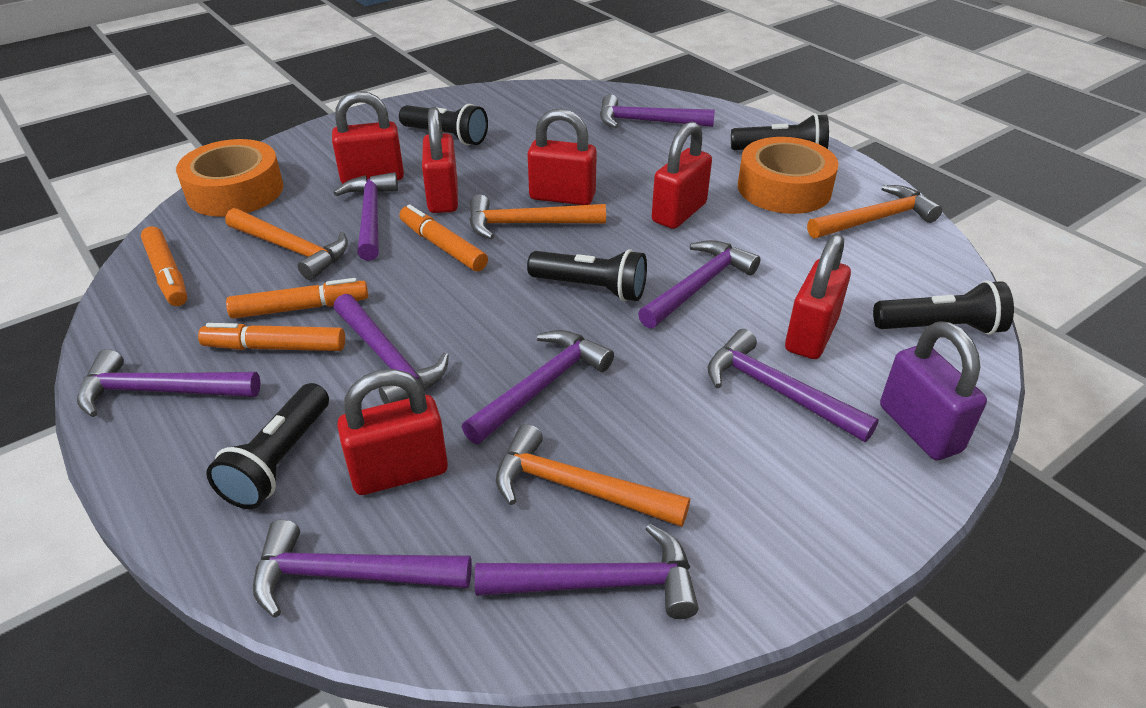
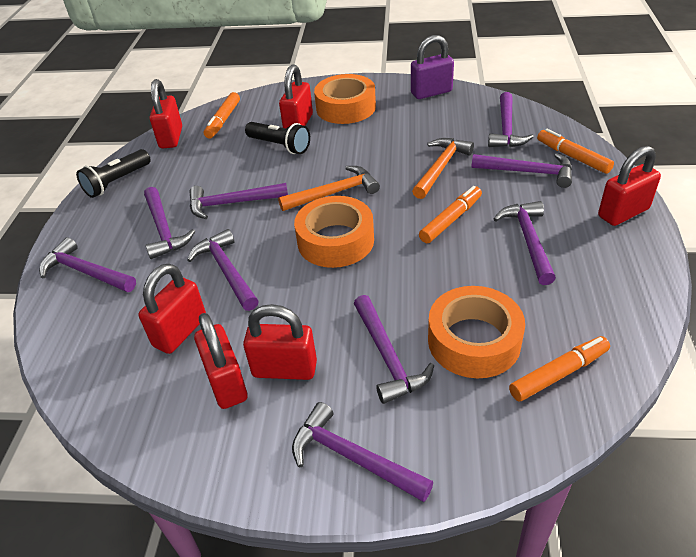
black flashlight: [206,383,329,509] [399,104,488,145] [527,249,647,301] [731,113,829,150] [873,280,1014,335] = 5 -> [76,149,151,198] [245,122,310,154] = 2
orange hammer: [225,208,348,280] [469,194,606,239] [496,424,690,527] [807,185,942,239] = 4 -> [278,166,380,211] [412,138,474,199] = 2
orange tape: [176,139,283,217] [738,137,839,214] = 2 -> [294,196,374,268] [314,74,376,124] [428,286,525,378] = 3

